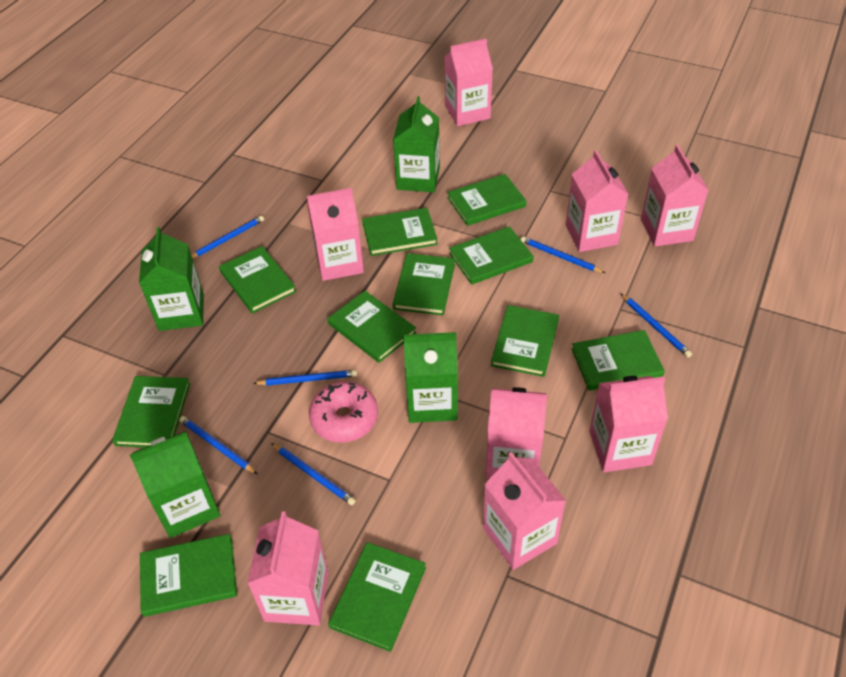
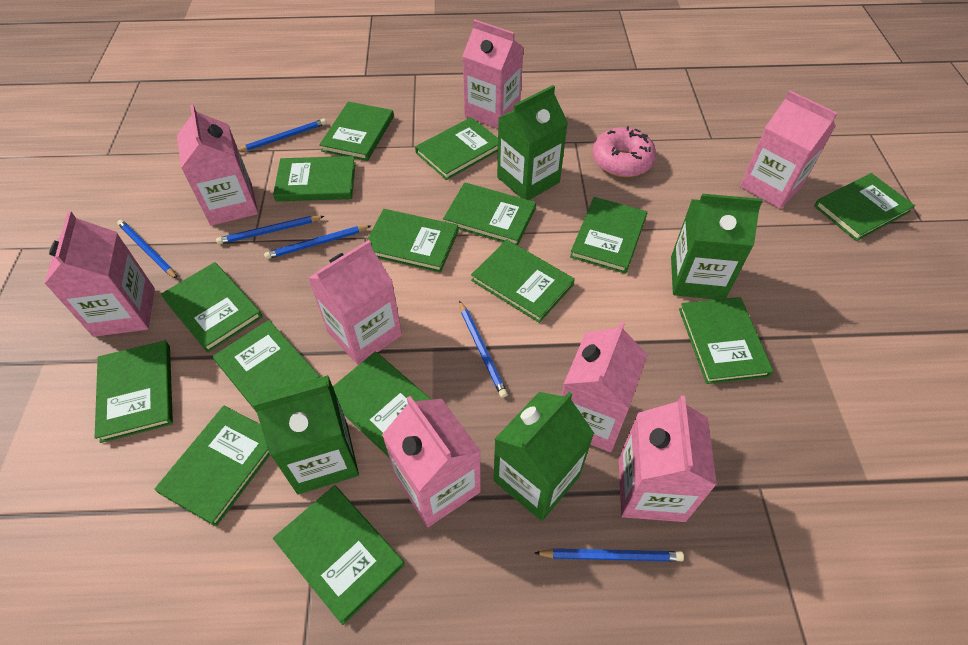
green book: [112,376,190,448] [140,534,237,617] [219,246,296,314] [328,291,416,363] [328,542,426,652] [362,208,438,256] [393,253,455,316] [447,174,526,226] [449,226,533,285] [491,305,559,377] [572,330,665,391] = 11 -> [95,341,173,443] [154,406,270,527] [161,262,262,353] [213,320,320,412] [273,156,356,201] [273,485,405,625] [319,102,394,161] [333,351,432,457] [367,209,458,273] [415,117,498,180] [443,182,536,245] [471,240,575,323] [570,197,647,274] [679,297,773,384] [814,173,915,241] = 15

